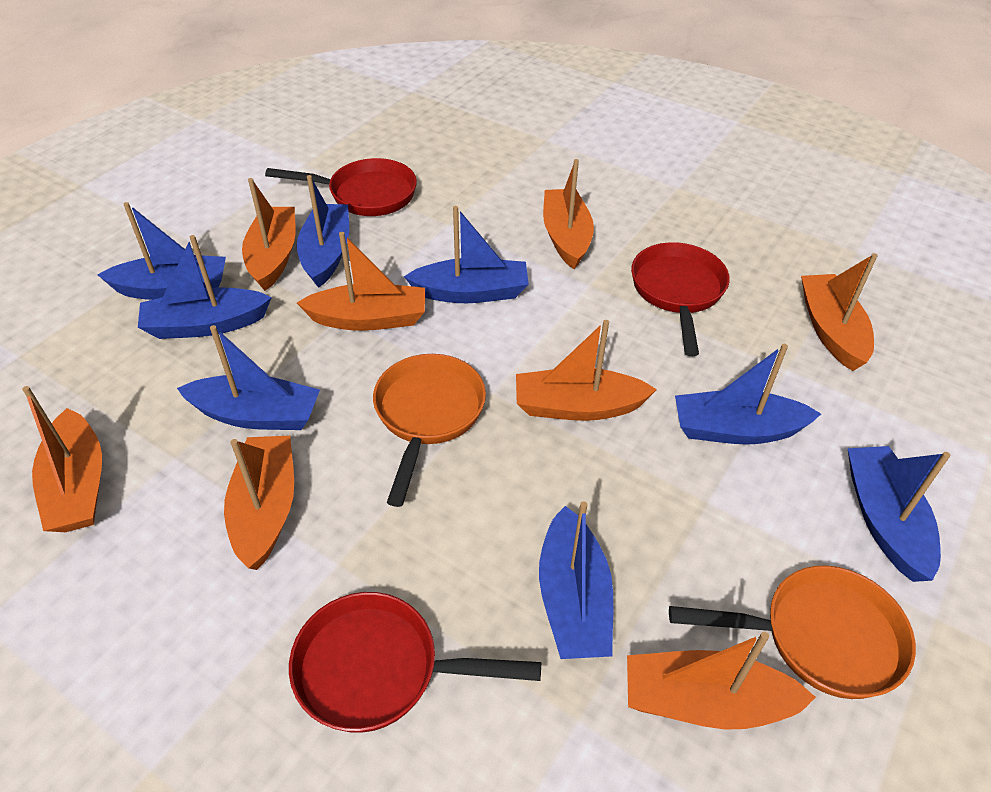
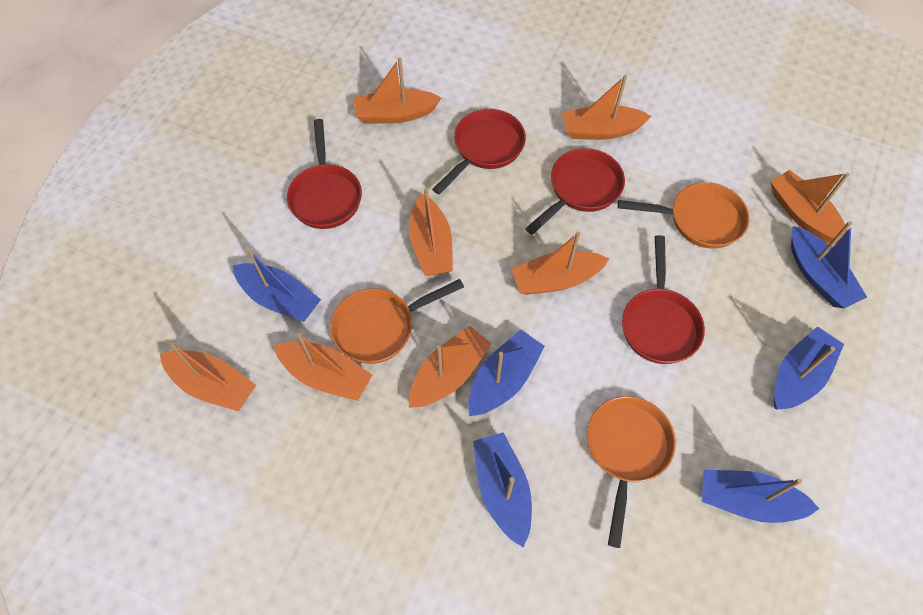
blue boat: [97,202,226,300] [138,235,272,339] [177,325,320,430] [297,175,349,288] [404,206,529,303] [539,501,613,659] [675,344,821,445] [848,446,951,582] = 8 -> [232,249,321,322] [468,330,545,416] [473,432,532,547] [702,470,819,523] [774,326,844,410] [791,221,867,308] = 6
orange pan: [373,354,486,507] [669,565,916,699] = 2 -> [330,279,464,364] [587,396,676,548] [618,182,749,249] = 3
red pan: [265,158,417,216] [289,592,541,733] [631,242,730,356] = 3 -> [287,119,362,229] [432,109,526,194] [525,148,625,235] [622,235,705,364] = 4

